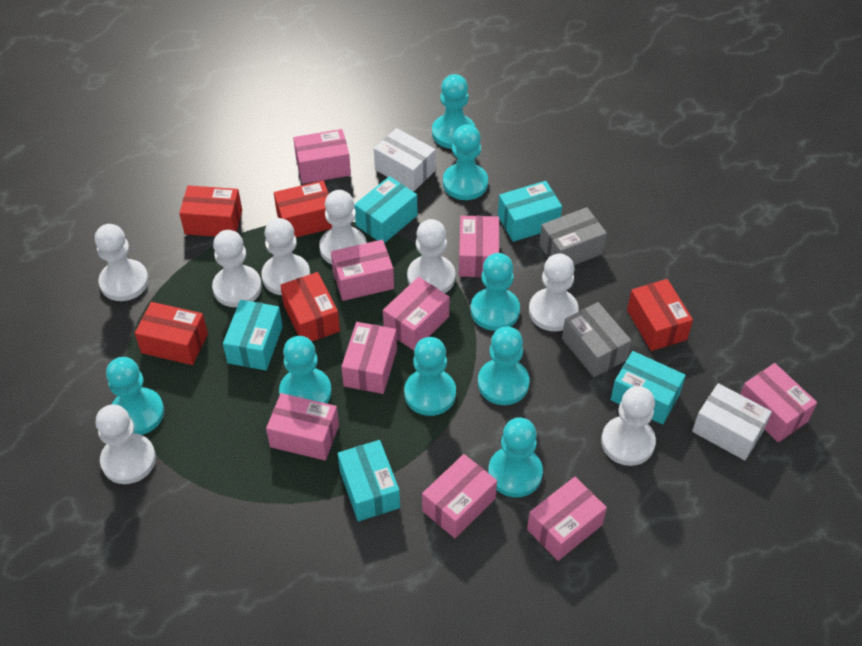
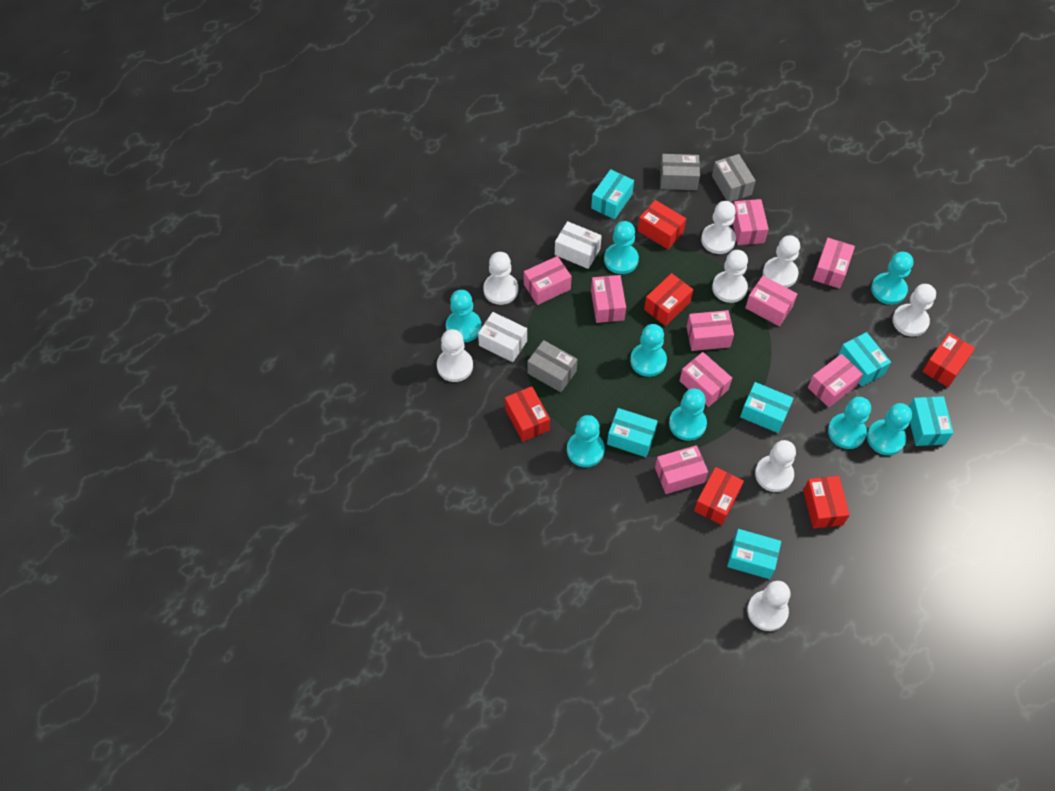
grey box: [539,207,607,265] [562,302,631,377] = 2 -> [527,340,577,392] [660,154,700,190] [712,154,756,202] = 3
red box: [135,302,208,365] [179,185,242,237] [274,181,332,237] [280,272,340,341] [627,279,693,351] = 5 -> [505,386,550,442] [638,200,686,249] [644,273,693,326] [694,467,744,525] [803,476,850,529] [922,333,975,387] = 6
turquoise box: [223,300,283,370] [338,440,400,521] [354,176,417,243] [498,181,562,242] [610,351,686,425] = 5 -> [591,169,634,219] [607,408,658,457] [727,529,781,579] [740,382,794,433] [837,332,891,387] [909,396,953,446] = 6

